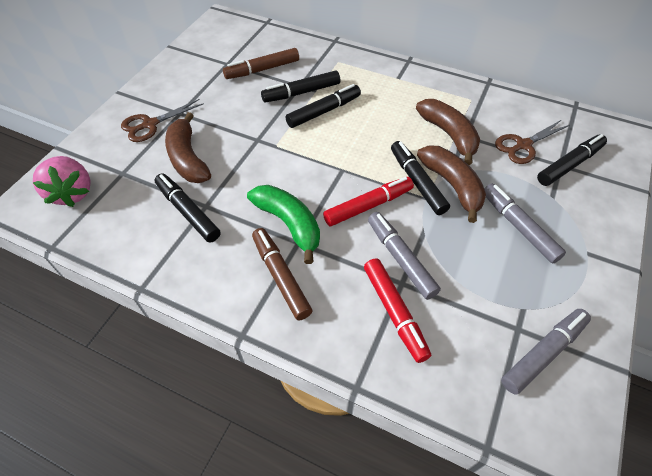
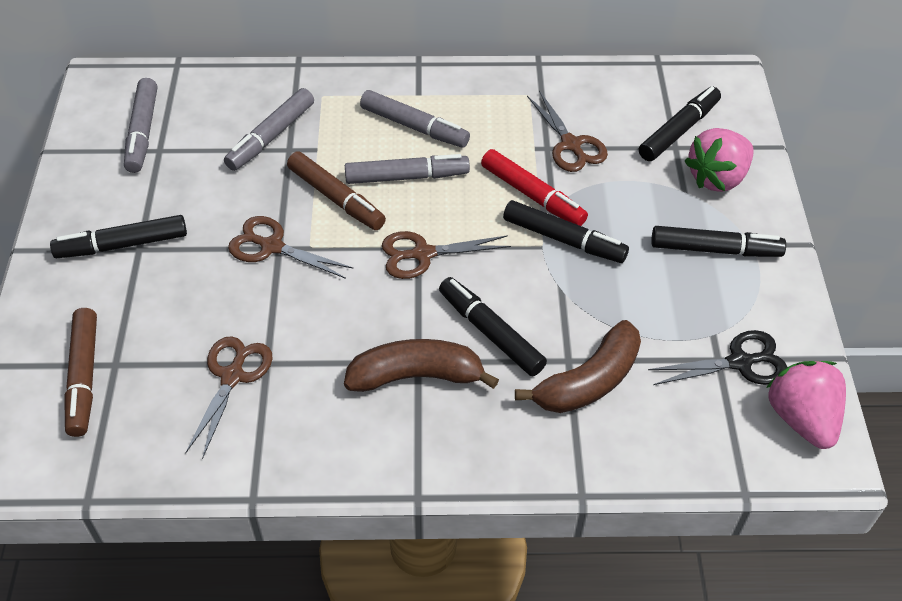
black scissors: none = 0 -> [648,330,787,385] = 1
brown banana: [165,112,211,183] [416,99,480,165] [417,145,486,223] = 3 -> [344,339,499,392] [515,320,641,413] = 2
brown scissors: [121,99,204,142] [495,120,570,164] = 2 -> [185,336,273,459] [228,216,354,279] [382,231,511,279] [527,90,608,172] = 4
green banana: [247,185,320,264] = 1 -> none = 0
grey marker: [368,212,441,300] [484,183,566,264] [501,309,591,395] = 3 -> [124,78,157,173] [224,88,314,171] [345,154,470,184] [360,90,470,148] = 4
pink strawberry: [33,156,91,207] = 1 -> [685,128,753,192] [766,361,846,449] = 2
red marker: [323,177,414,226] [364,258,431,363] = 2 -> [481,149,588,226] = 1

